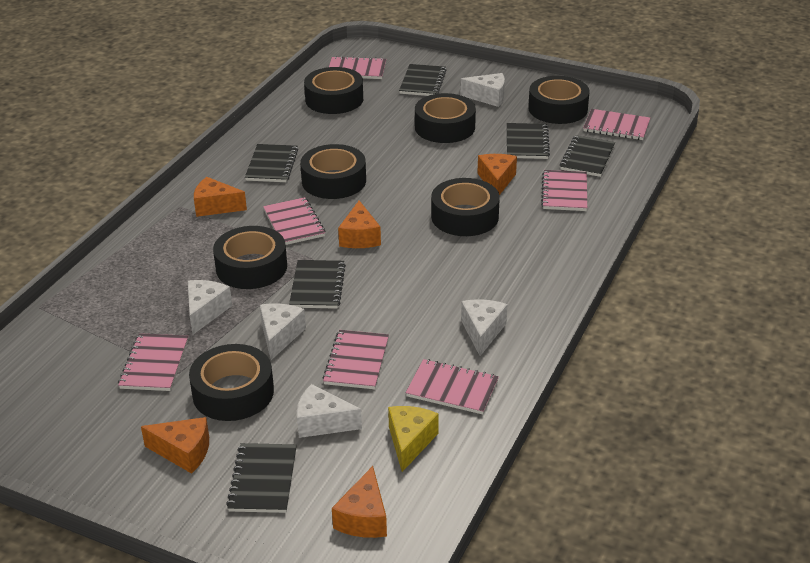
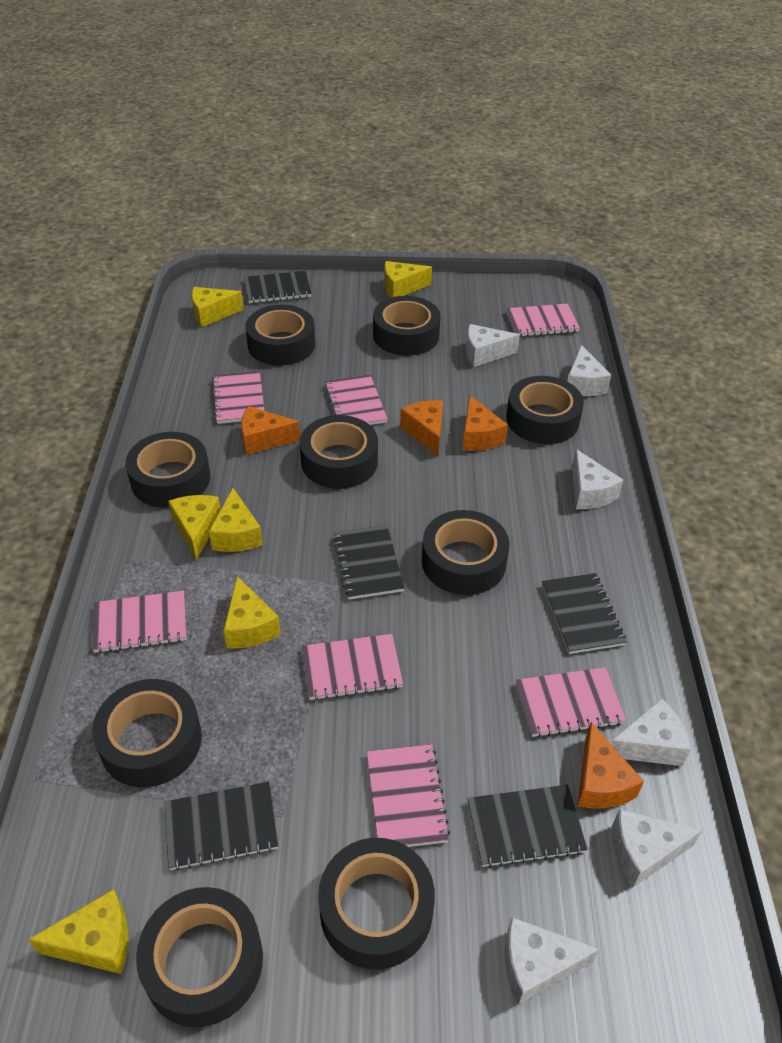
black notebook: [226,443,297,513] [245,144,298,182] [289,260,346,309] [399,64,446,96] [507,123,550,159] [560,135,615,177] = 6 -> [165,782,278,871] [244,271,312,303] [333,525,405,600] [467,785,588,868] [542,573,627,654] = 5
black tape: [189,344,274,421] [213,226,287,289] [300,144,366,199] [304,67,363,114] [415,93,476,143] [431,178,500,236] [528,76,590,124] = 7 -> [92,679,202,787] [125,432,210,508] [136,887,263,1027] [245,305,315,366] [300,415,378,489] [318,838,435,969] [373,296,441,356] [422,510,509,595] [506,376,584,444] = 9
orange cheese: [141,417,209,474] [194,177,247,217] [332,466,387,538] [338,201,381,248] [477,154,517,195] = 5 -> [241,406,300,455] [400,400,443,456] [462,395,508,451] [577,722,644,809] = 4
white cheese: [188,280,232,334] [260,303,306,360] [297,384,362,438] [460,73,505,107] [461,299,507,356] = 5 -> [466,324,520,367] [505,917,600,1005] [567,345,611,396] [572,449,623,509] [611,698,691,766] [612,809,703,887] = 6
yellow cheese: [388,406,439,472] = 1 -> [28,889,128,974] [168,495,221,560] [191,287,244,327] [209,488,263,552] [223,576,281,648] [384,261,432,298] = 6

